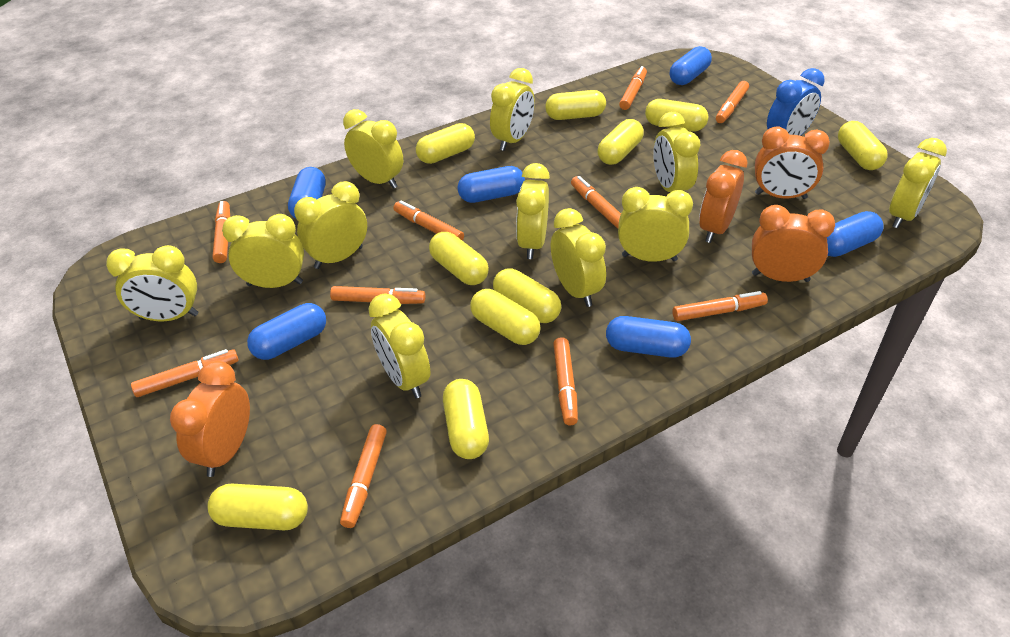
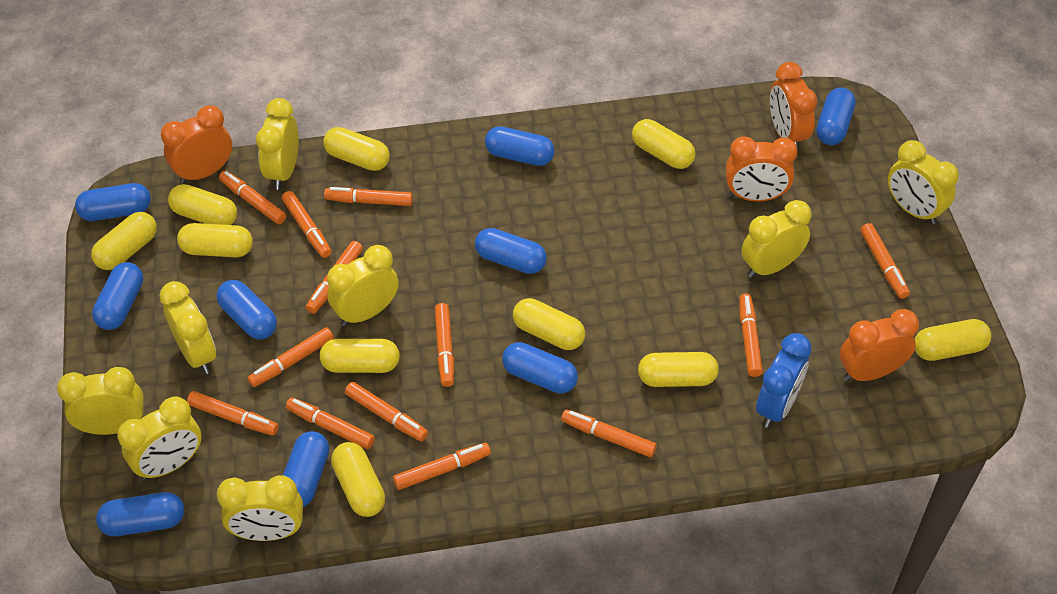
blue capsule: [247,303,326,360] [288,167,326,219] [457,166,525,203] [606,316,691,358] [670,46,712,85] [827,211,884,257] = 6 -> [75,183,151,221] [92,262,143,330] [96,492,184,536] [216,280,277,339] [283,431,329,507] [475,228,547,274] [485,127,555,166] [502,342,578,394] [817,88,856,145] = 9
orange marker: [131,349,239,397] [212,201,230,263] [330,286,425,304] [340,424,387,528] [393,200,464,241] [553,337,578,426] [571,176,621,229] [619,66,647,110] [672,291,768,321] [716,81,749,123] = 10 -> [187,391,279,436] [219,171,286,224] [248,327,334,387] [282,191,332,258] [286,397,375,449] [306,241,363,314] [324,187,413,206] [345,382,428,441] [393,443,491,490] [435,303,454,387] [561,409,657,457] [739,294,763,377] [860,223,910,299] = 13
yellow clock: [106,245,198,321] [222,214,304,288] [294,181,367,269] [343,109,403,189] [368,293,431,398] [490,68,535,151] [516,163,550,259] [551,208,606,307] [618,187,693,262] [653,112,700,192] [889,138,947,228] = 11 -> [57,367,144,435] [117,397,201,480] [160,281,216,374] [217,475,303,541] [256,98,299,190] [327,245,399,326] [741,200,811,278] [888,140,959,225] = 8

